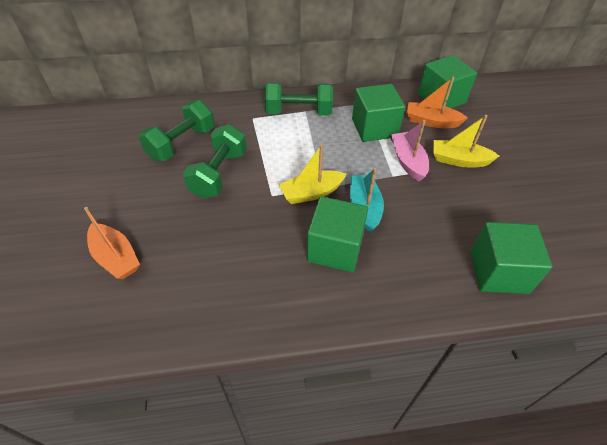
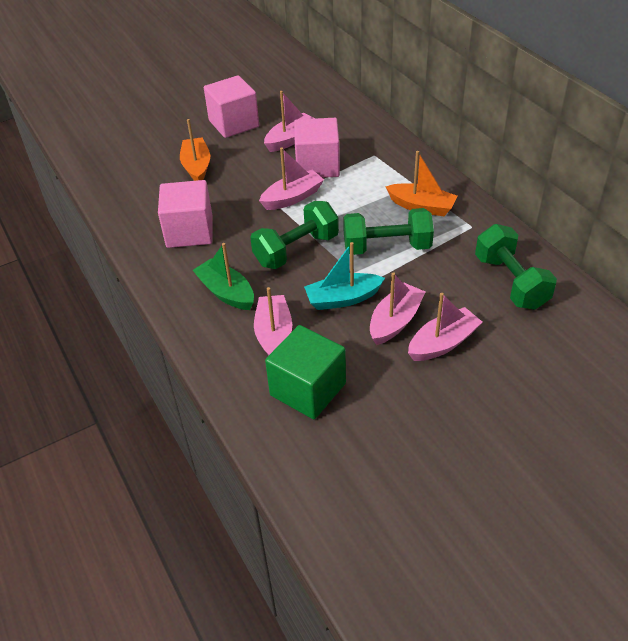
green boat: none = 0 -> [193,243,254,310] = 1
green cube: [307,196,368,272] [352,84,405,142] [418,55,477,108] [471,222,552,294] = 4 -> [265,325,346,419] = 1
pink boat: [391,120,429,182] = 1 -> [254,287,292,355] [259,147,324,210] [264,91,315,152] [370,272,425,345] [408,293,482,361] = 5
pink cube: none = 0 -> [158,180,213,248] [204,75,259,138] [294,118,340,178] = 3
yellow boat: [279,144,346,204] [433,115,499,168] = 2 -> none = 0

